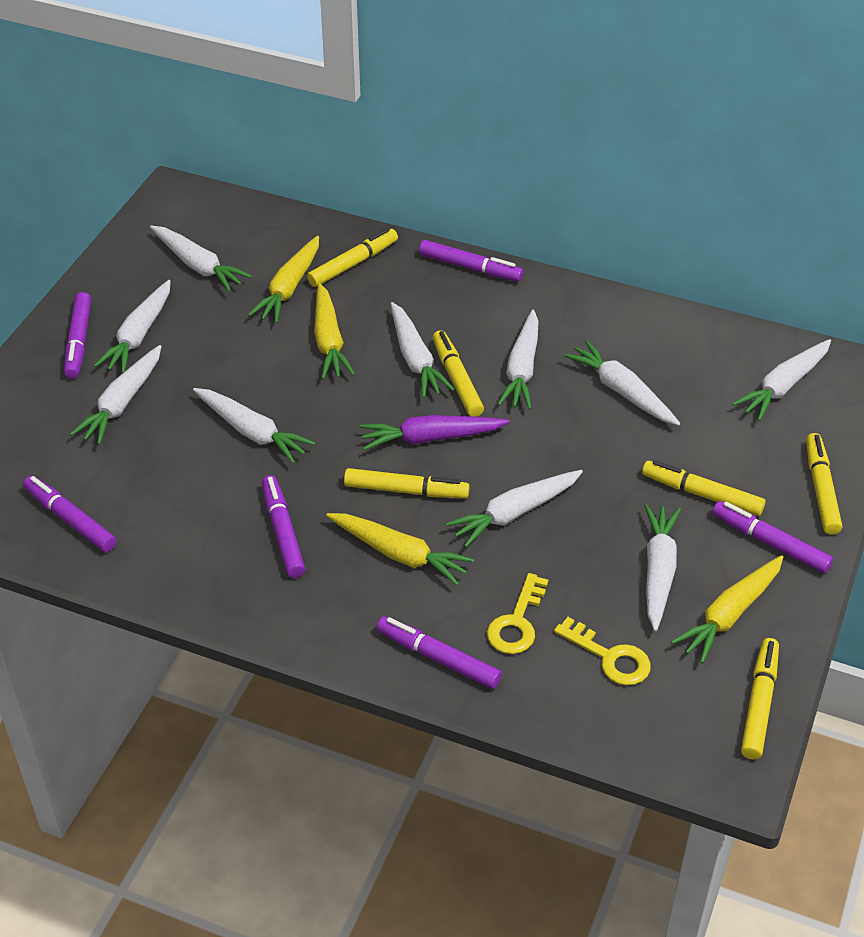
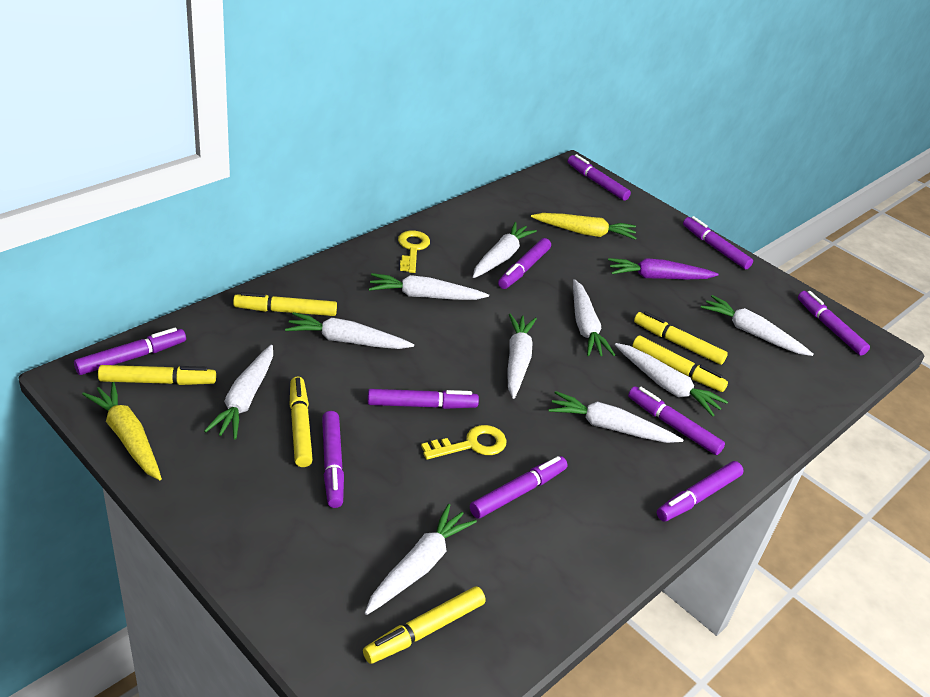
purple marker: [23,476,117,552] [64,292,91,379] [262,475,305,578] [377,616,502,689] [419,240,523,282] [712,501,833,574] = 6 -> [74,328,186,375] [322,411,344,508] [368,389,479,409] [470,456,568,519] [498,238,551,289] [568,154,631,201] [628,386,725,455] [657,461,744,522] [683,216,753,269] [798,291,870,356] = 10
yellow carrot: [248,236,319,323] [314,283,355,379] [326,513,474,585] [671,555,783,664] = 4 -> [82,382,162,480] [531,213,636,240] = 2

